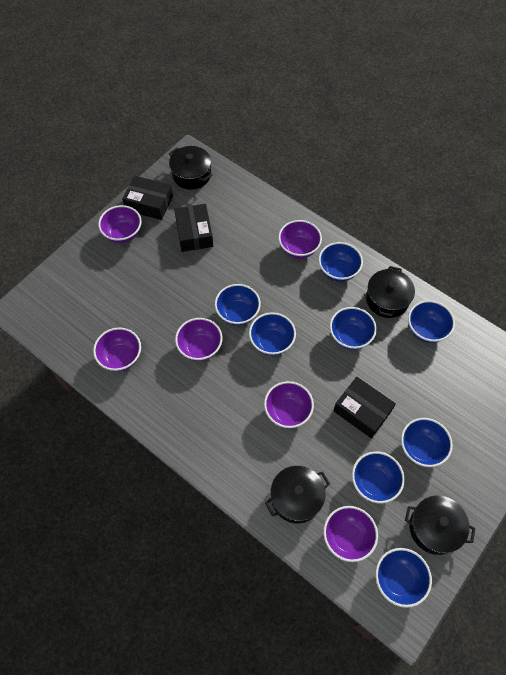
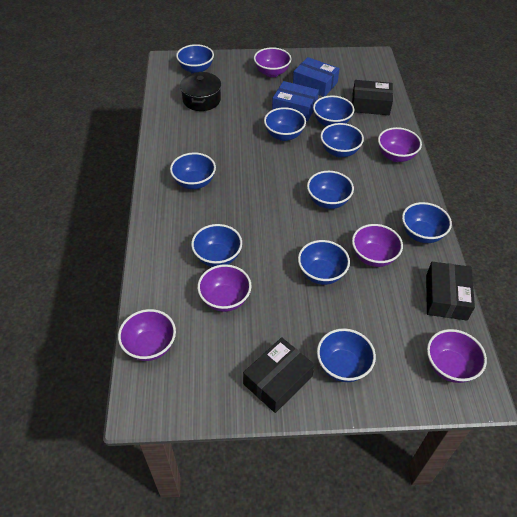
black pot: [169,146,212,190] [265,466,330,523] [366,266,415,318] [405,496,476,555] = 4 -> [180,72,221,111] = 1
blue bowl: [215,284,261,326] [249,312,296,356] [319,242,363,282] [330,307,377,350] [352,451,405,504] [375,548,432,608] [401,418,453,467] [408,300,455,343] = 8 -> [170,153,216,189] [176,44,214,73] [191,224,242,267] [264,107,306,141] [298,240,350,285] [307,171,354,209] [313,96,354,127] [317,328,376,382] [320,123,364,158] [402,202,452,243] = 10
blue box: none = 0 -> [272,81,319,121] [293,57,340,97] = 2

